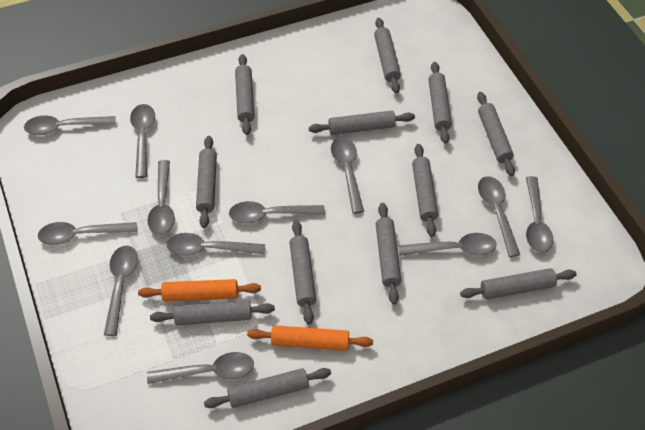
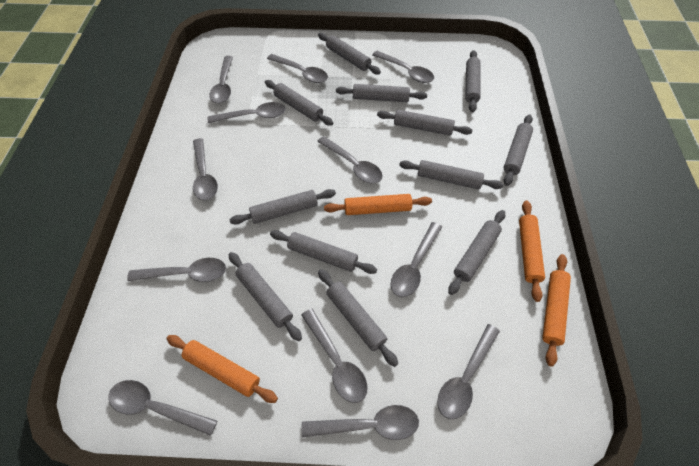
orange rolling pin: [138,279,261,302] [247,325,373,351] = 2 -> [167,335,278,403] [324,194,432,215] [519,200,545,302] [542,254,571,367] = 4

